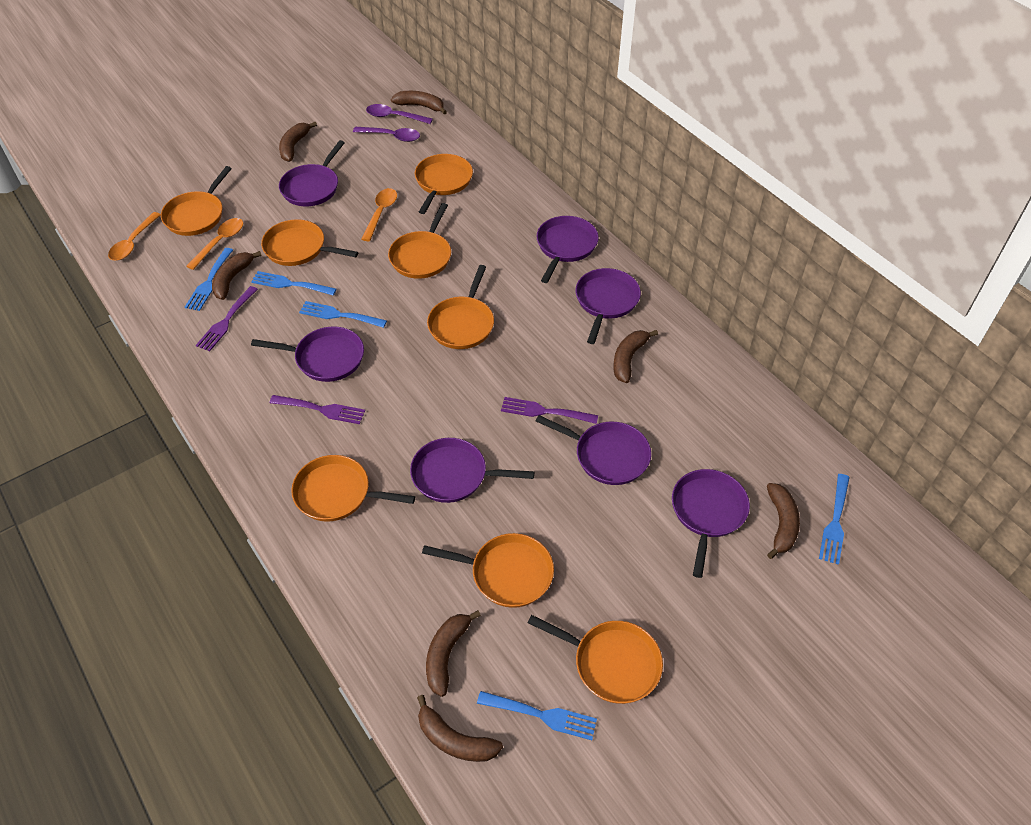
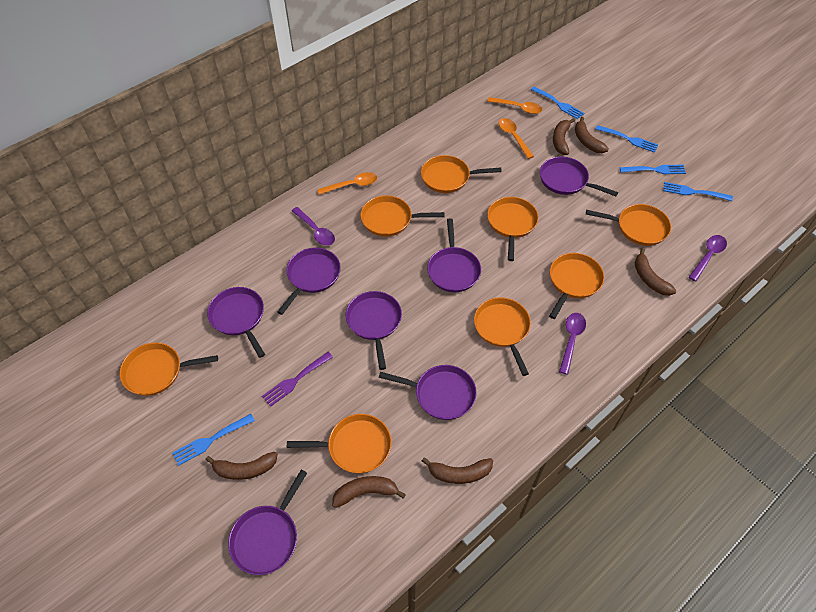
brown banana: [212,251,262,300] [279,122,317,162] [391,91,447,114] [417,695,503,762] [426,610,481,697] [613,330,658,383] [767,483,800,559] = 7 -> [205,452,278,480] [332,476,406,508] [422,457,493,484] [553,118,575,155] [575,117,609,153] [635,248,676,296] = 6
purple fork: [196,286,258,351] [269,395,365,424] [501,397,598,424] = 3 -> [262,352,333,407] = 1
purple spoon: [353,127,420,142] [366,104,433,124] = 2 -> [292,207,335,246] [559,313,586,375] [689,235,727,282] = 3

